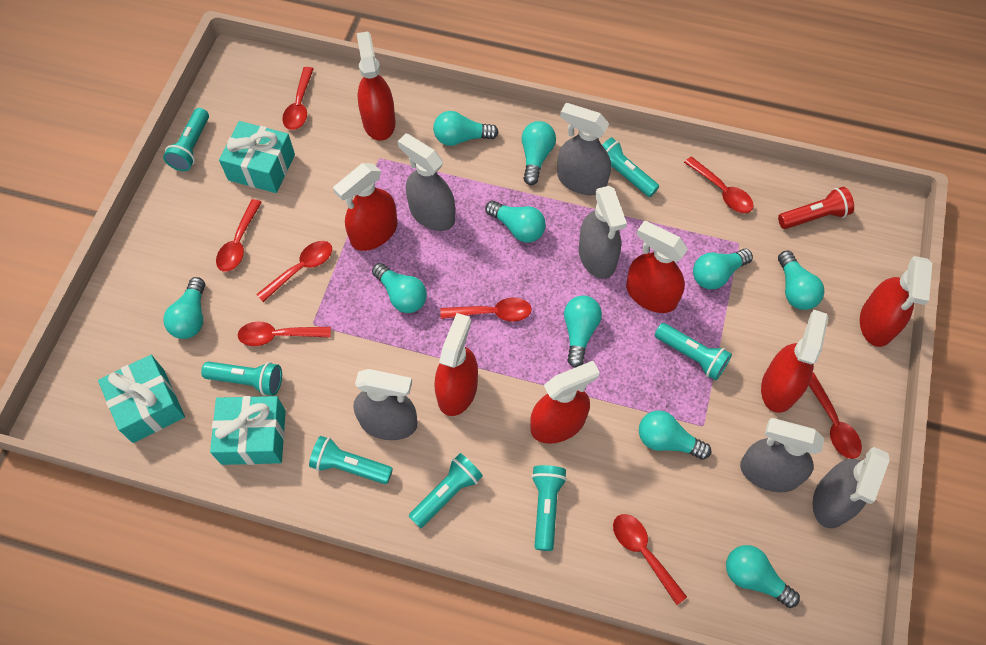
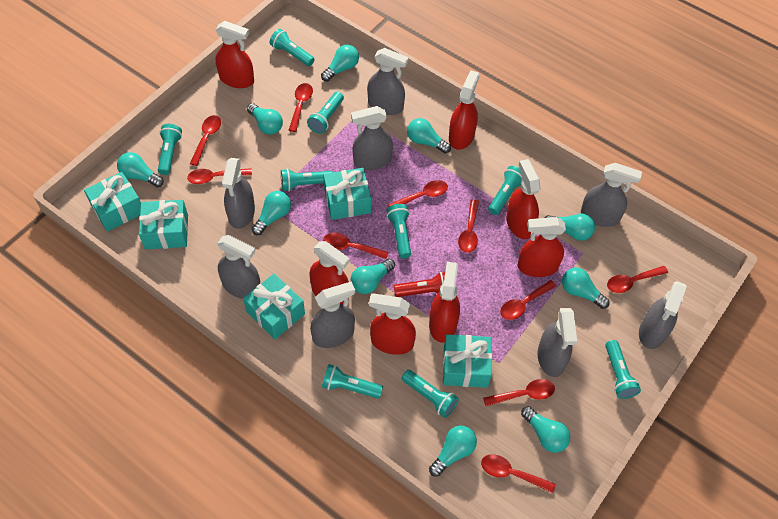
grey spray bottle: [354,369,417,440] [397,134,455,231] [557,103,611,195] [579,186,627,279] [740,418,824,493] [812,447,890,528] = 6 -> [217,235,260,299] [222,158,255,229] [310,281,355,348] [351,106,393,170] [367,48,409,115] [537,308,577,377] [581,163,642,227] [639,281,687,349] = 8
red spoon: [216,199,262,272] [238,322,331,346] [256,241,332,302] [282,67,314,130] [440,297,532,322] [613,514,687,605] [684,157,754,213] [809,373,862,459] = 8 -> [187,168,252,184] [190,115,221,166] [289,83,313,132] [323,233,389,259] [388,180,448,207] [458,199,479,253] [481,454,556,493] [483,379,555,406] [500,280,556,320] [607,266,668,293] = 10
turquoise flashlight: [163,108,209,171] [201,361,282,396] [309,436,393,484] [409,453,483,528] [531,465,567,551] [602,138,659,197] [655,323,732,380] = 7 -> [158,124,182,175] [269,29,315,66] [281,169,333,191] [307,92,344,134] [322,364,383,399] [386,204,411,259] [402,370,459,418] [488,166,522,215] [605,340,641,399] = 9
turquoise gift: [98,355,185,443] [210,396,286,465] [219,121,295,193] = 3 -> [84,172,141,231] [139,200,188,249] [243,274,305,339] [323,168,371,220] [443,334,492,388] = 5

